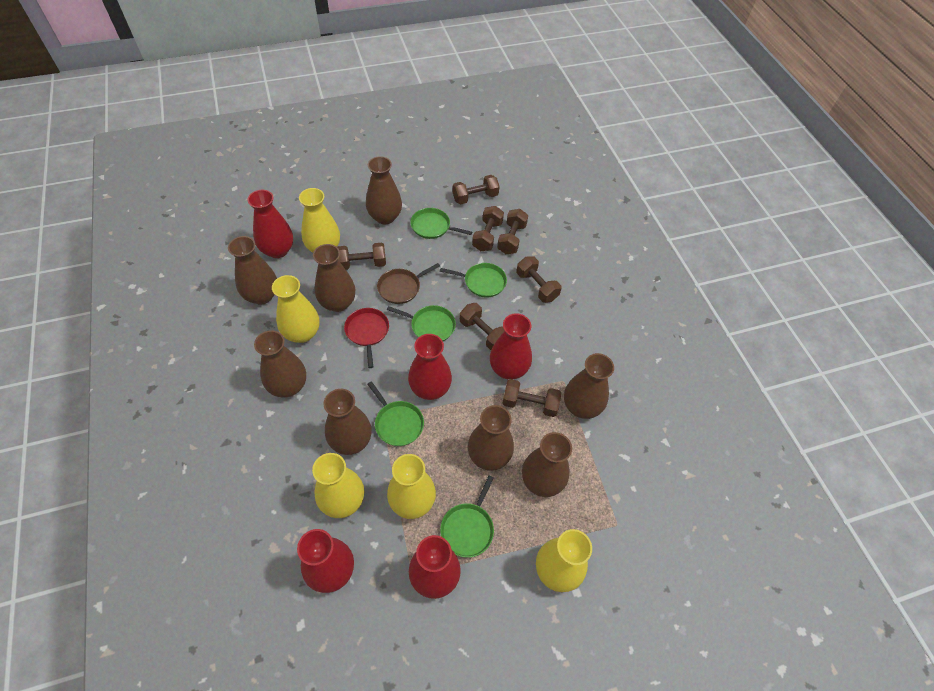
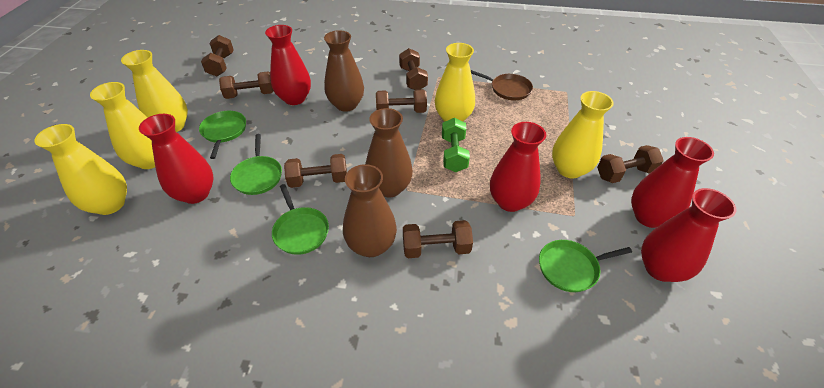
brown vase: [228,236,277,305] [254,330,306,398] [313,244,355,312] [323,389,372,455] [366,156,402,224] [468,405,514,471] [522,432,572,497] [564,353,614,419] = 8 -> [324,30,364,112] [343,164,397,257] [365,108,413,198] = 3
green dumbbell: none = 0 -> [442,118,470,172] = 1
green pan: [367,381,424,446] [387,305,456,341] [410,208,472,239] [440,263,507,297] [440,476,494,558] = 5 -> [199,111,246,159] [230,134,282,195] [272,184,329,255] [539,240,632,292] = 4
red pan: [344,308,389,368] = 1 -> none = 0

